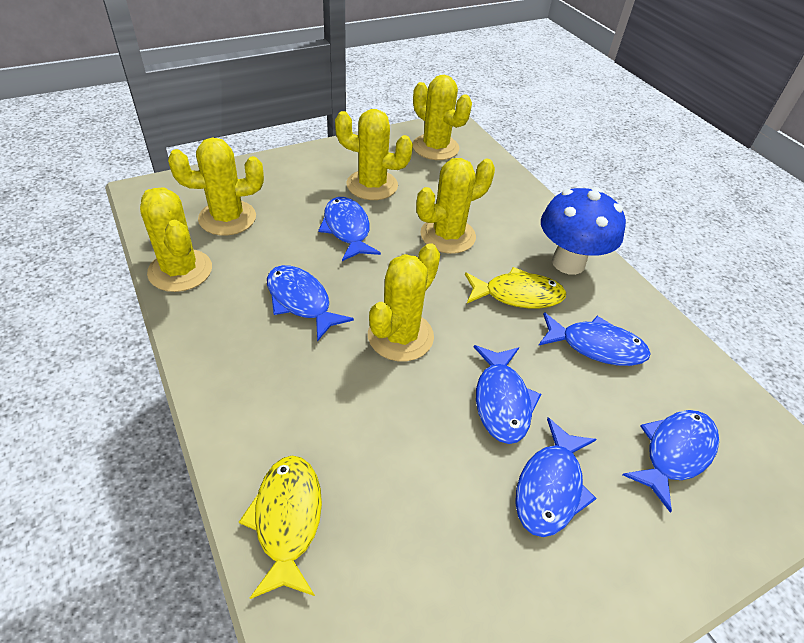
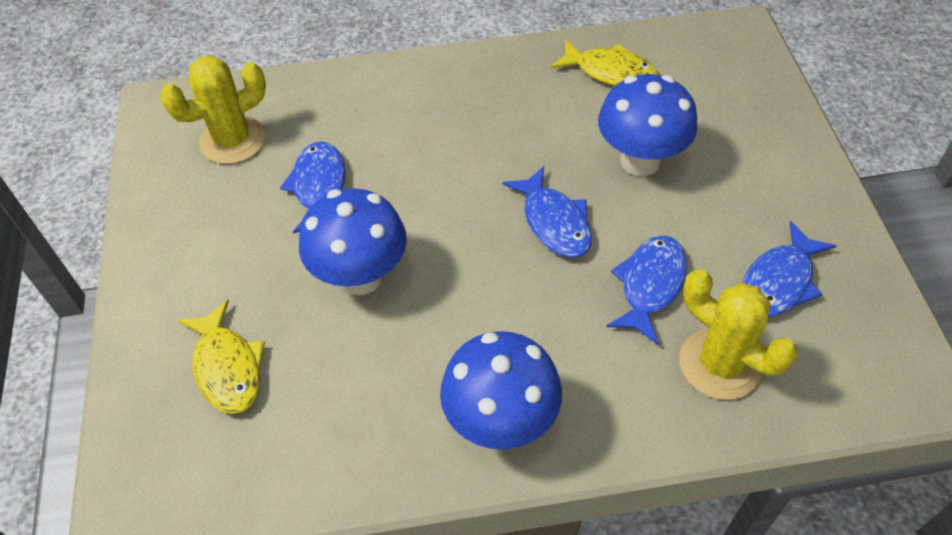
blue fish: [267,265,354,342] [318,197,381,261] [474,345,541,444] [515,418,597,537] [538,312,651,366] [623,410,719,513] = 6 -> [280,141,346,234] [503,166,592,258] [606,236,687,345] [742,221,836,317] = 4
blue mushroom: [541,187,626,275] = 1 -> [299,188,407,295] [440,331,562,449] [598,74,698,176] = 3
yellow cactus: [140,188,212,292] [168,137,264,236] [335,109,413,200] [368,243,440,361] [413,75,472,160] [416,158,495,254] = 6 -> [160,55,266,164] [680,269,798,400] = 2

